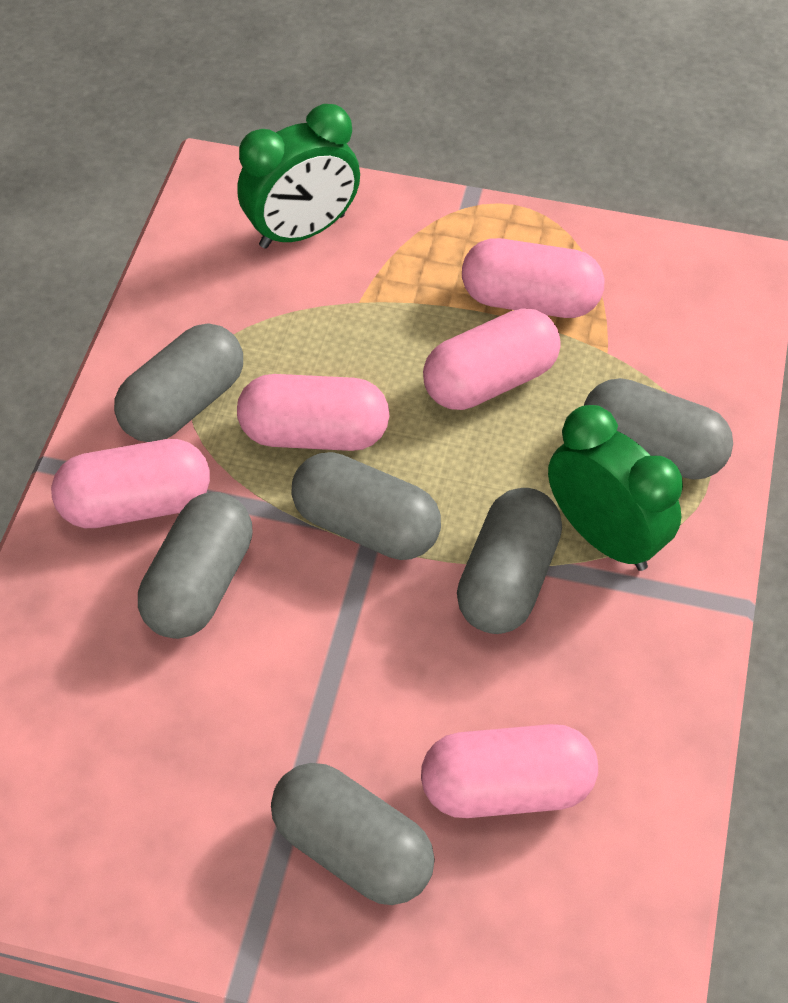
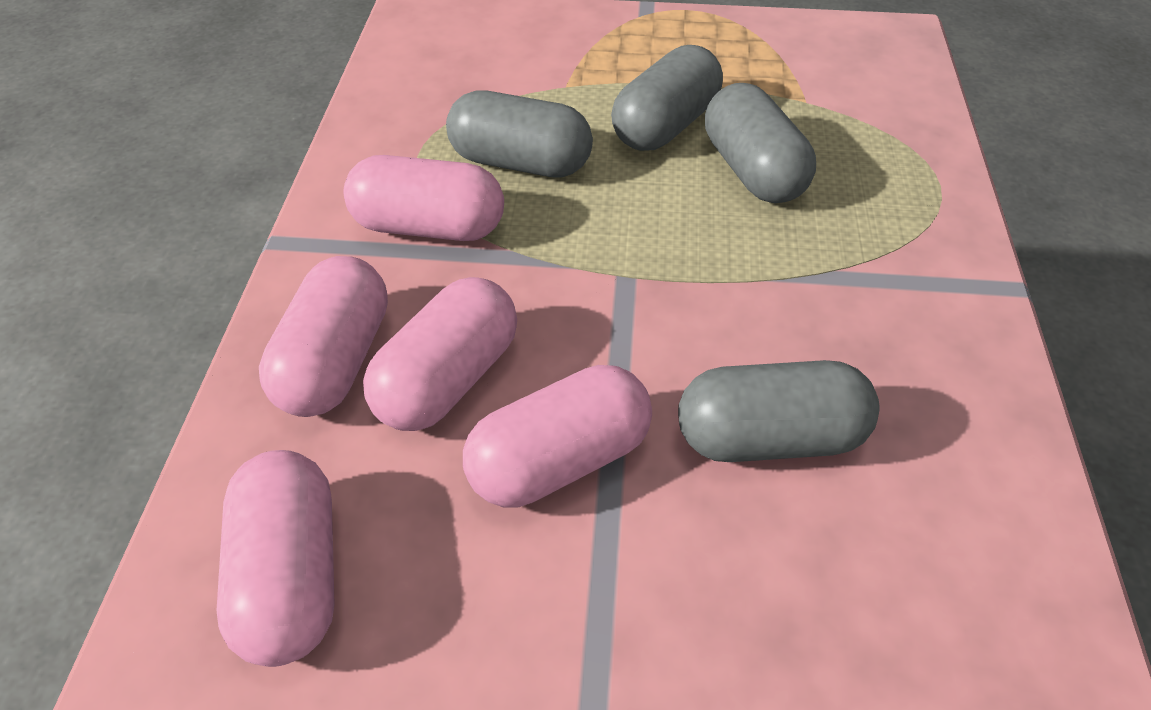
green clock: [237,104,360,249] [548,405,683,571] = 2 -> none = 0
grey capsule: [114,323,243,442] [138,492,253,639] [271,763,435,905] [291,452,441,560] [457,488,562,634] [584,378,733,480] = 6 -> [446,90,593,178] [611,45,723,151] [678,360,879,462] [705,83,816,203] = 4

